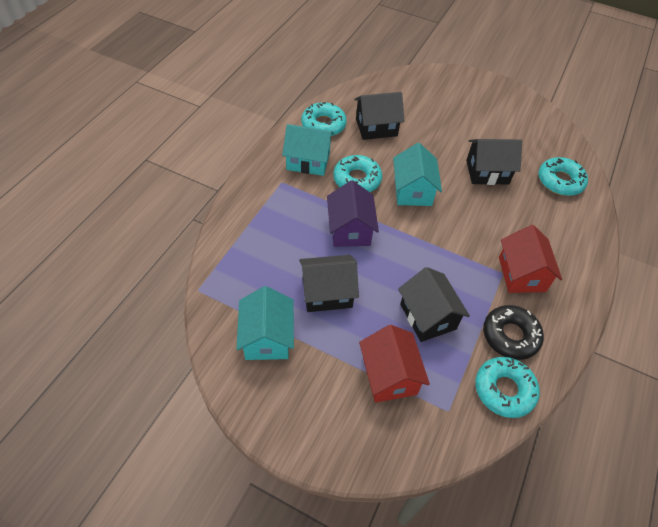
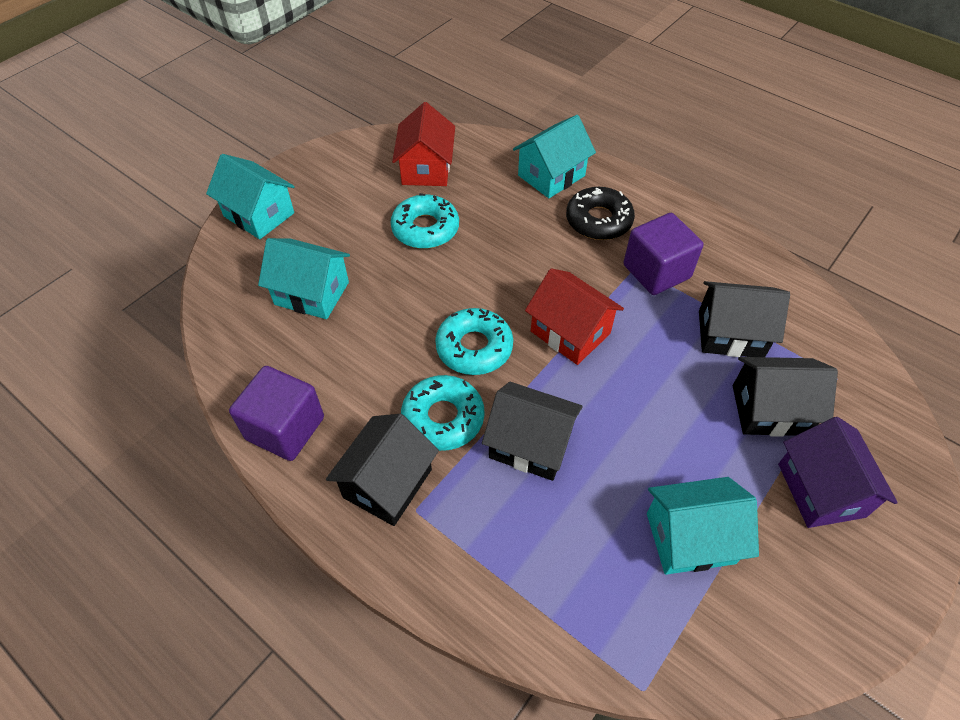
purple cube: none = 0 -> [229,366,324,461] [623,213,703,295] = 2
turquoise donut: [301,102,347,136] [333,155,382,192] [475,357,540,418] [538,157,588,196] = 4 -> [390,193,459,249] [401,375,484,451] [435,308,513,375] = 3
turquoise house: [236,286,294,360] [282,124,334,176] [393,143,442,206] = 3 -> [206,154,295,239] [258,238,350,319] [513,115,596,198] [647,477,759,575] = 4

